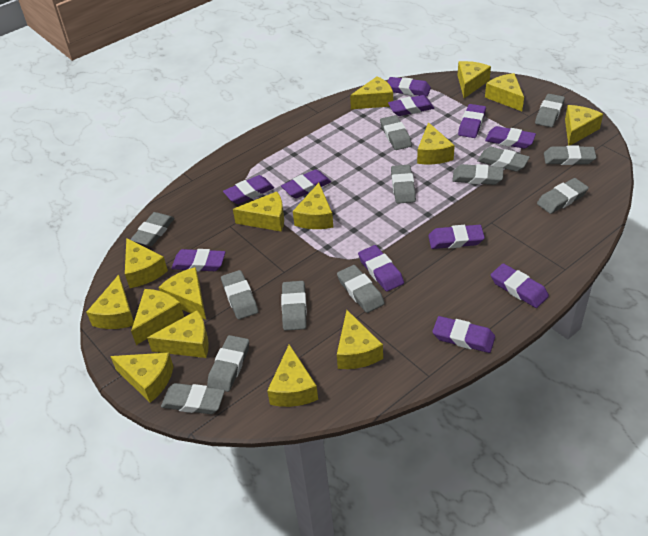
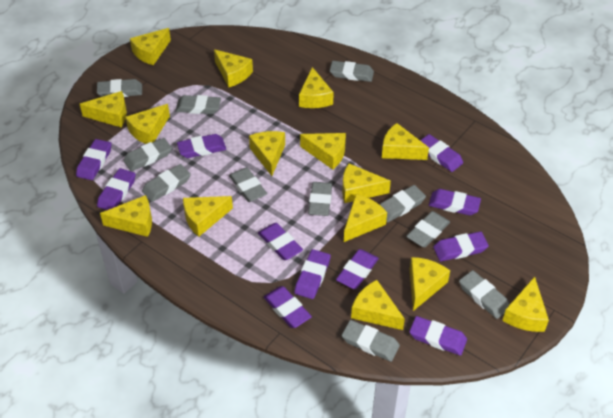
grey eraser: [130,212,175,246] [161,383,225,414] [207,335,249,392] [221,270,258,319] [281,281,307,331] [337,265,385,313] [380,115,412,150] [391,165,416,204] [452,164,504,185] [477,147,530,172] [535,94,565,127] [537,178,589,214] [544,145,596,165] = 13 -> [97,79,142,97] [123,138,172,171] [142,164,191,202] [175,95,221,114] [229,167,267,202] [308,182,332,216] [330,61,374,82] [342,320,400,362] [380,185,426,222] [406,211,450,248] [459,270,510,319] = 11

